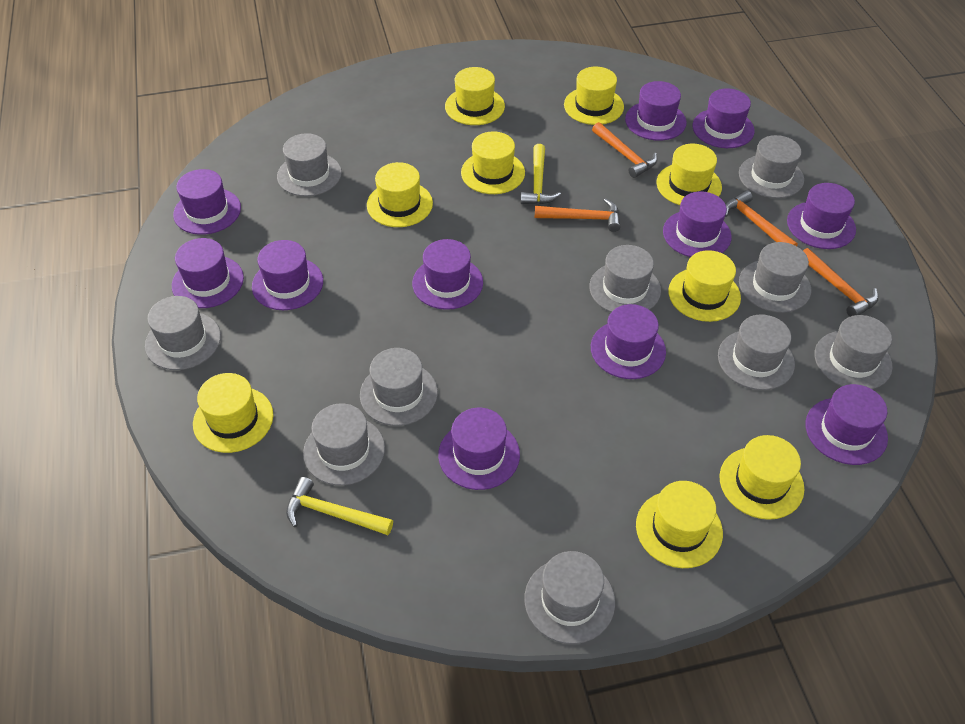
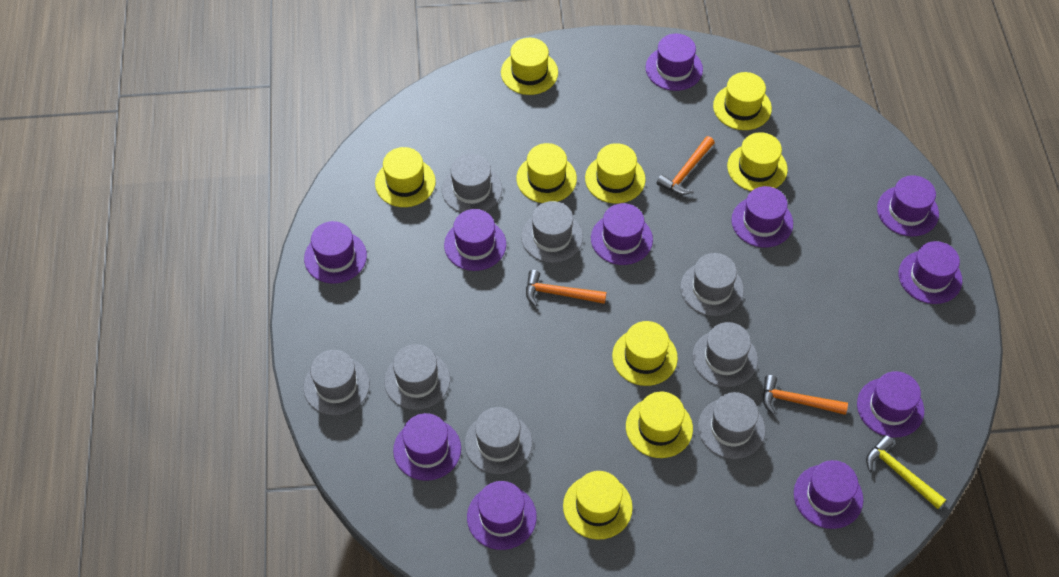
grey hat: [145,296,221,370] [277,133,342,196] [303,403,385,486] [360,348,438,426] [524,551,615,644] [589,245,661,312] [718,314,795,390] [739,135,804,198] [739,242,811,313] [814,315,893,390] = 10 -> [303,350,370,415] [384,344,450,410] [442,154,502,213] [465,407,532,474] [521,201,583,263] [680,253,744,316] [693,322,758,387] [698,392,766,459] = 8
orange hammer: [535,198,620,232] [592,122,658,178] [725,190,798,246] [803,248,879,317] = 4 -> [526,270,606,307] [657,136,715,195] [763,375,848,415] = 3
yellow hammer: [286,477,393,535] [521,144,561,204] = 2 -> [866,435,946,509] = 1

